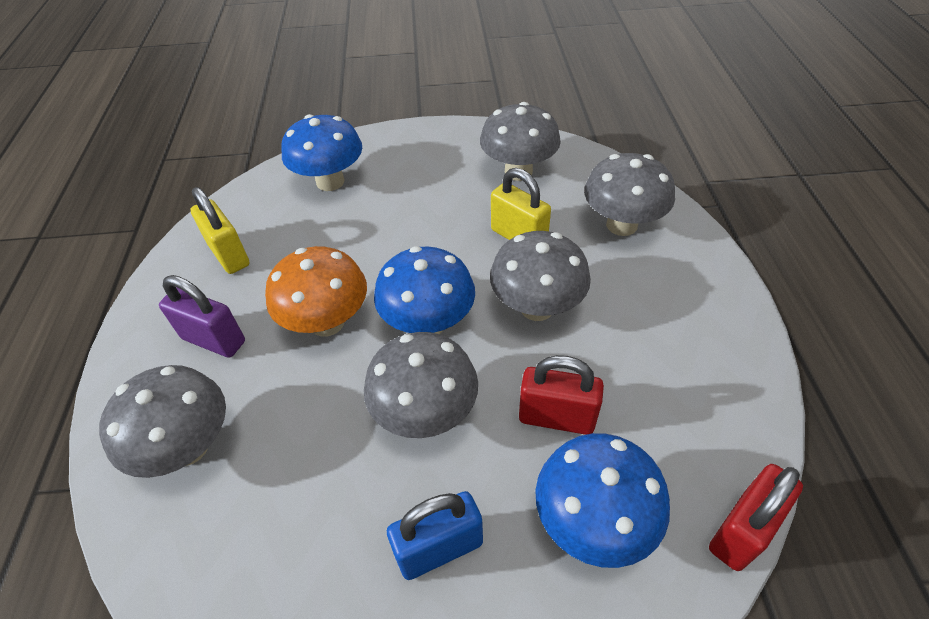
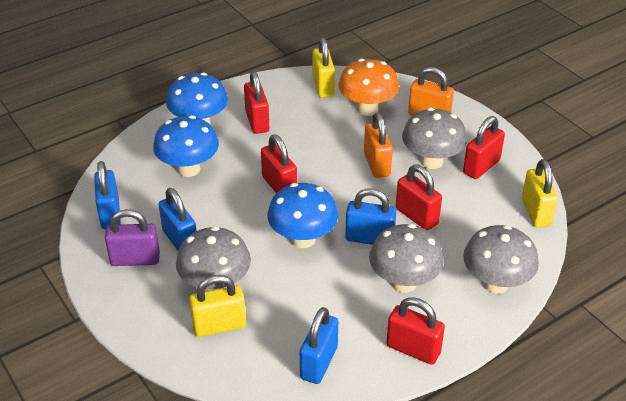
blue padlock: [387,491,483,580] = 1 -> [94,161,121,229] [158,188,196,251] [300,307,338,384] [345,188,396,245] = 4
grey mushroom: [99,365,226,478] [364,332,478,438] [480,102,561,181] [490,231,591,321] [584,153,675,236] = 5 -> [176,226,251,292] [369,224,444,293] [402,108,467,169] [463,225,539,294] = 4
orange padlock: none = 0 -> [364,113,393,178] [408,67,454,115] = 2
red padlock: [519,355,604,435] [709,464,803,571] = 2 -> [244,71,269,134] [261,134,297,193] [386,297,445,365] [396,165,442,231] [463,116,505,179] = 5
yellow padlock: [190,187,250,274] [491,168,551,240] = 2 -> [189,275,246,337] [313,37,335,98] [522,159,558,227] = 3

